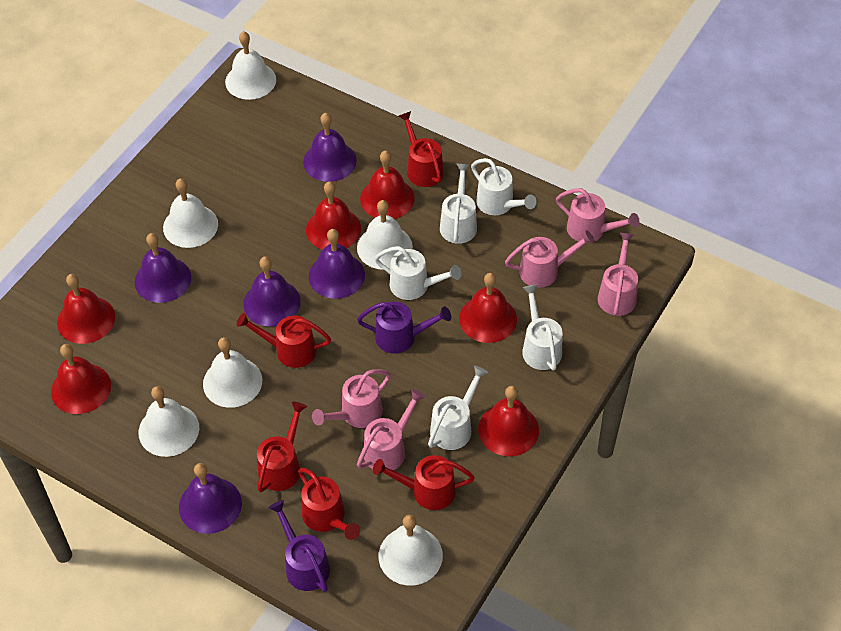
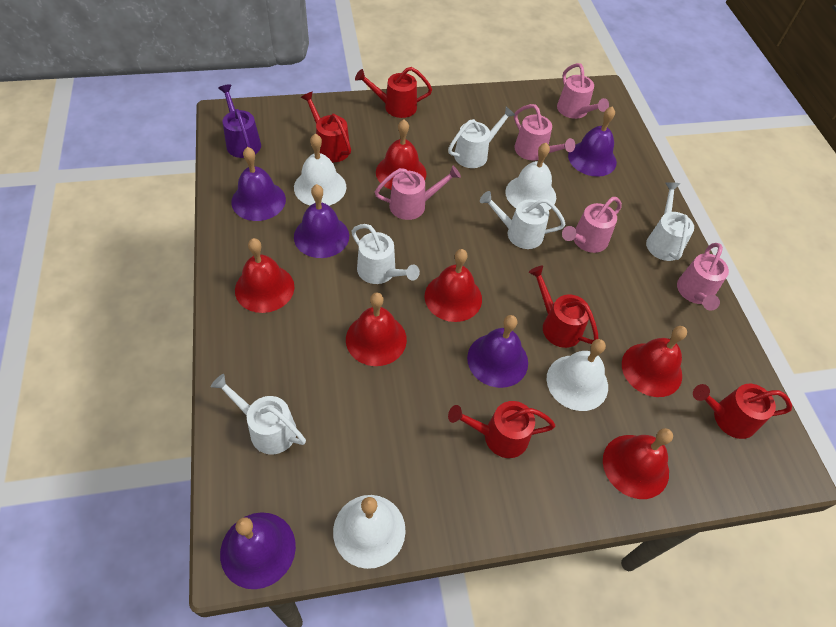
purple watering can: [269,500,330,592] [357,302,451,354] = 2 -> [218,84,261,158] = 1
white bell: [139,386,199,457] [163,178,218,248] [203,337,262,408] [225,31,276,100] [357,200,413,270] [379,515,443,586] = 6 -> [294,134,346,206] [333,495,406,569] [505,143,556,210] [547,339,608,411] = 4

